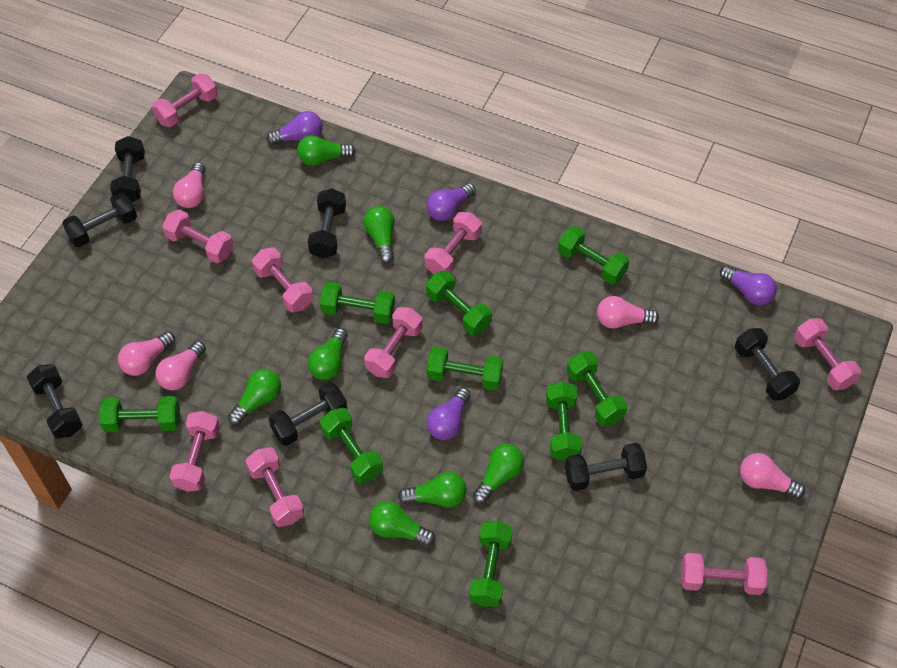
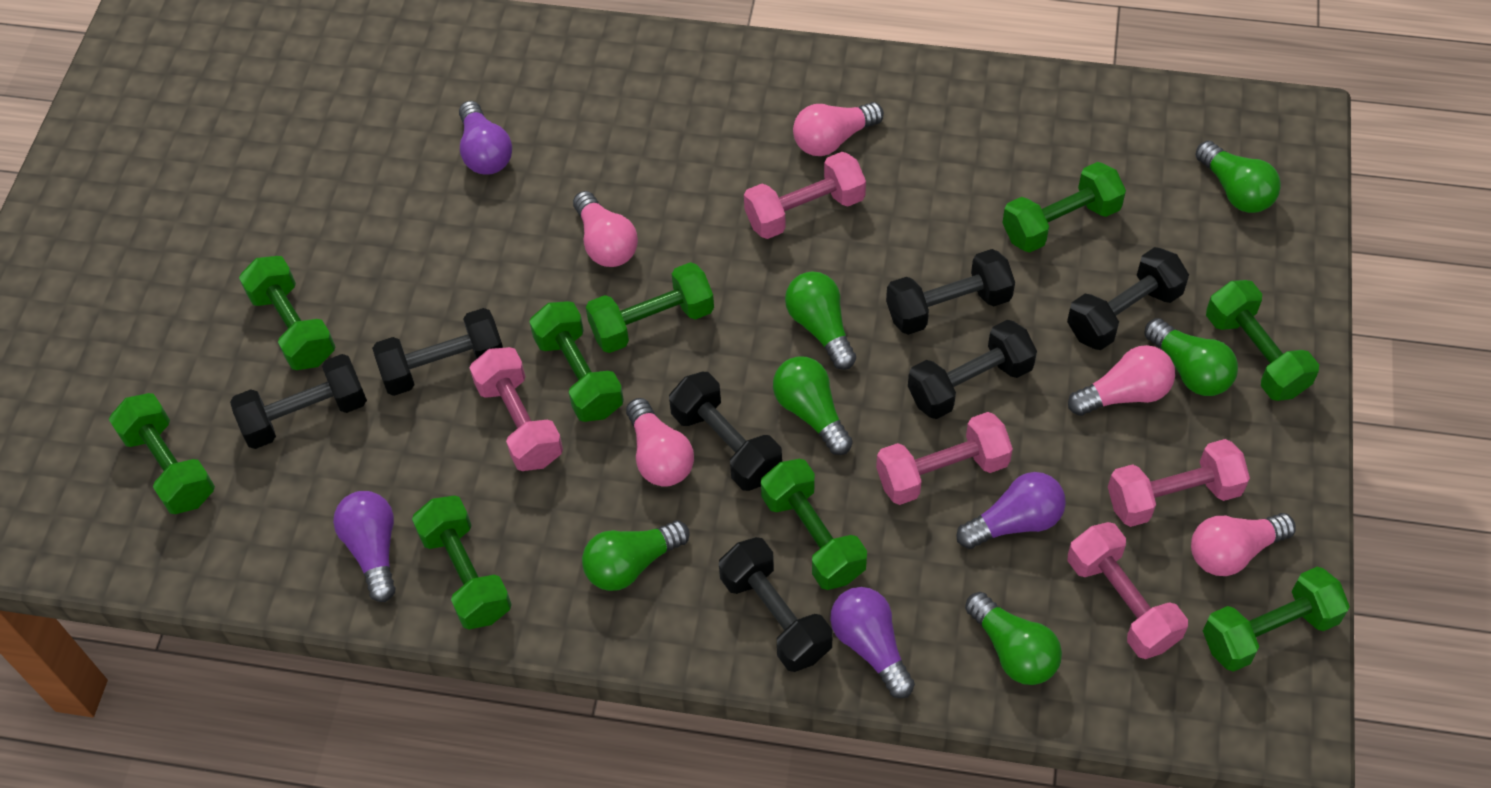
green light bulb: [228,369,281,425] [297,135,356,166] [308,328,348,380] [363,206,395,263] [369,501,435,546] [398,472,467,508] [473,444,524,504] = 7 -> [582,520,690,591] [773,356,853,455] [785,271,856,370] [965,592,1062,685] [1144,318,1238,396] [1195,141,1281,213] = 6
pink dumbbell: [151,73,218,127] [162,209,234,263] [170,411,220,492] [246,447,304,527] [252,248,313,313] [364,307,423,378] [425,212,482,274] [681,553,767,595] [794,318,861,390] = 9 -> [470,347,563,471] [744,152,866,239] [876,412,1013,505] [1068,522,1188,659] [1108,439,1250,527] = 5

